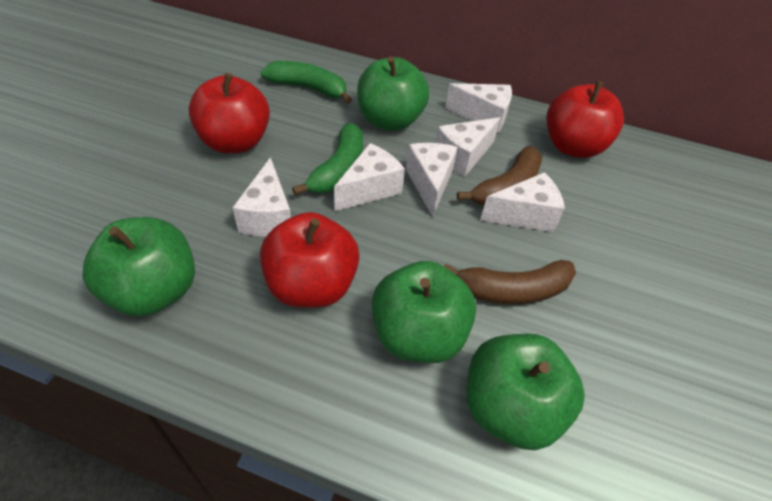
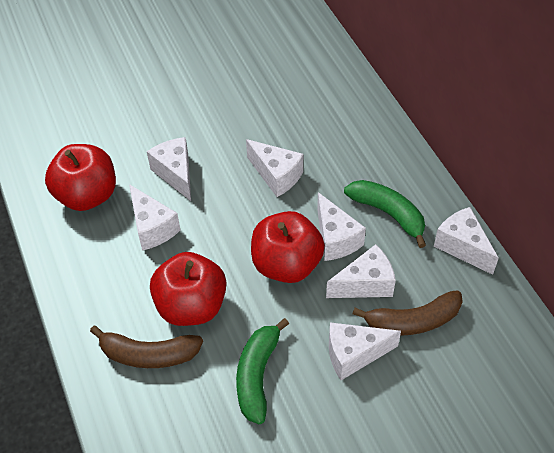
green apple: [82,217,195,317] [357,56,429,131] [372,261,476,363] [467,334,585,450] = 4 -> none = 0
white cheese: [232,157,291,237] [334,143,405,211] [406,143,458,217] [436,117,501,177] [445,83,512,133] [480,172,565,232] = 6 -> [129,184,180,251] [147,137,191,201] [246,139,303,197] [317,192,366,261] [326,244,396,298] [329,322,401,380] [434,207,499,275] = 7

